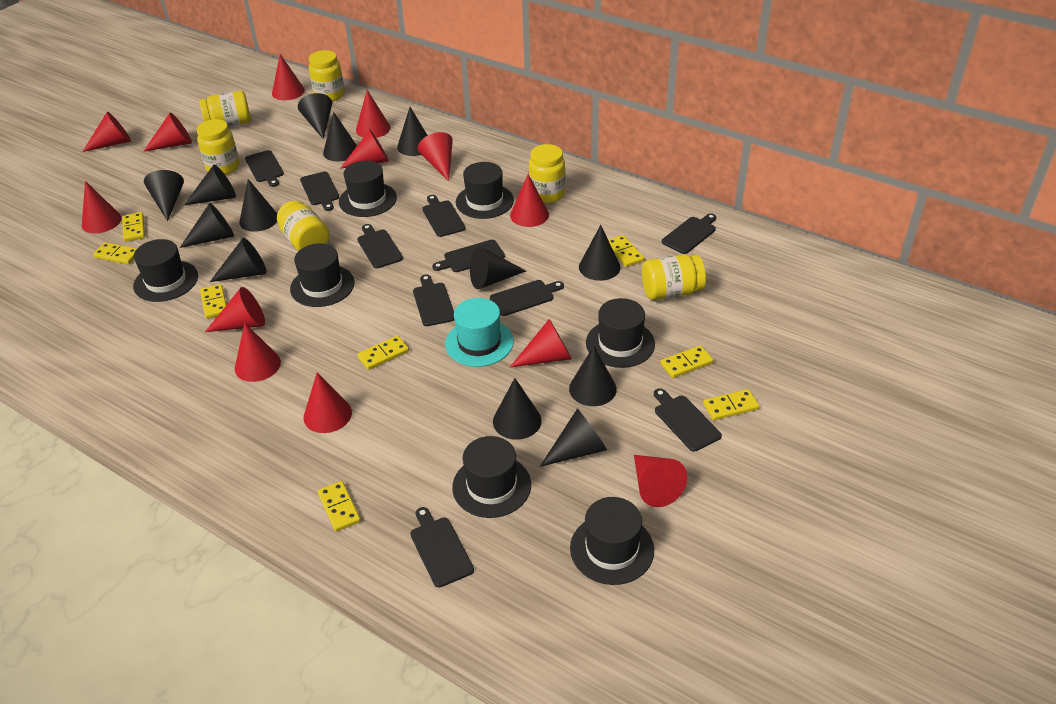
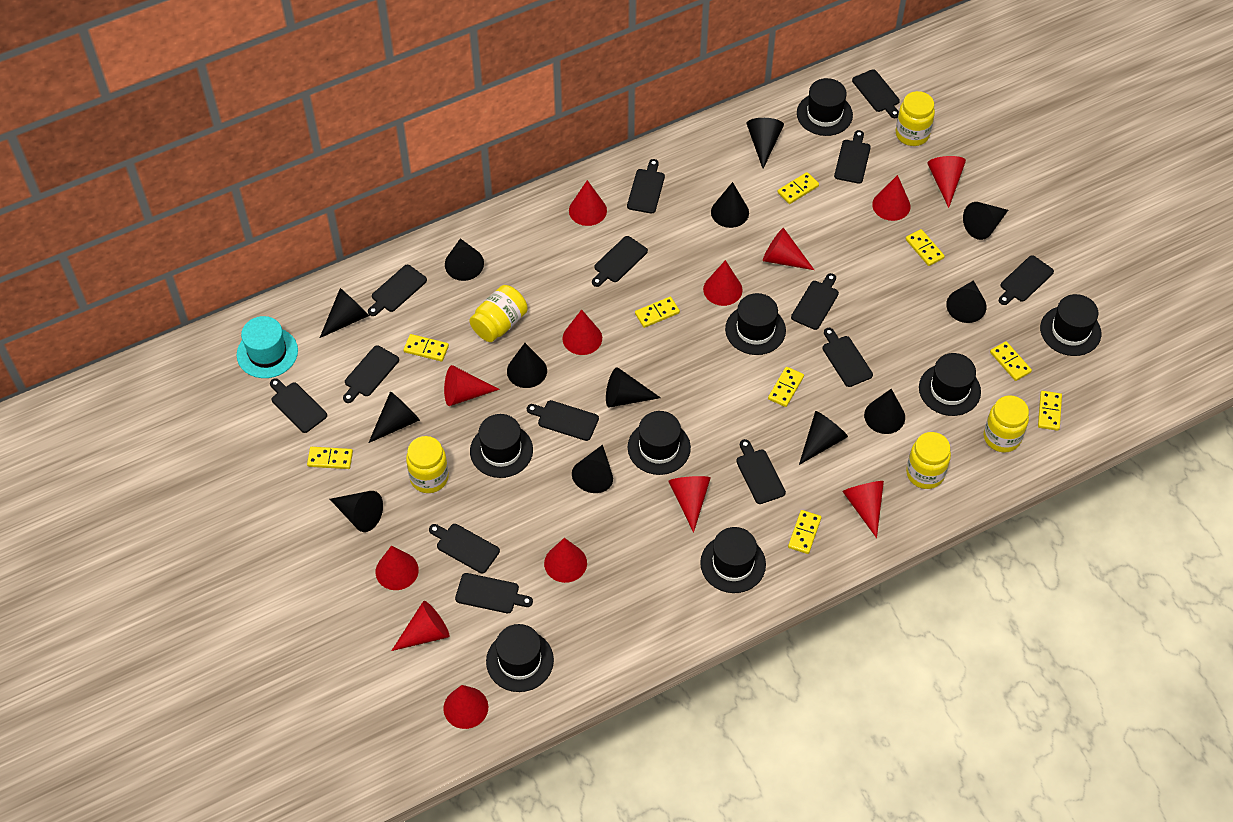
black cutting board: [245,150,284,187] [300,172,339,211] [357,224,403,268] [410,507,474,588] [413,274,454,326] [422,195,466,237] [432,240,505,272] [490,280,564,316] [654,388,722,452] [662,213,716,254] = 10 -> [270,378,327,433] [343,345,399,403] [368,265,427,316] [429,524,500,573] [455,573,533,613] [527,400,599,441] [592,236,648,287] [627,159,665,213] [736,439,786,504] [791,273,839,330] [822,328,873,387] [834,130,871,184] [852,69,900,118] [999,255,1054,305] = 14
black hat: [133,239,198,302] [290,243,355,307] [339,161,397,217] [452,436,531,518] [456,162,514,219] [570,497,654,585] [586,298,655,368] = 7 -> [470,414,533,478] [486,624,554,692] [628,411,691,475] [700,527,766,593] [725,293,786,355] [797,78,853,136] [919,353,981,416] [1040,294,1101,356] = 8
yellow domino: [93,242,137,264] [122,212,145,242] [200,284,227,319] [318,481,361,532] [357,336,409,370] [608,235,644,267] [660,345,713,378] [703,389,759,420] = 8 -> [307,447,353,469] [403,334,449,361] [635,297,680,328] [768,367,804,407] [777,172,819,204] [788,510,821,554] [906,229,945,266] [990,341,1032,381] [1038,391,1062,431] = 9
yellow jar: [197,119,240,175] [199,91,251,127] [277,201,330,251] [309,50,345,102] [529,144,565,203] [642,254,706,300] = 6 -> [406,436,449,493] [469,285,528,342] [896,91,935,146] [906,432,951,489] [984,395,1029,453] = 5

